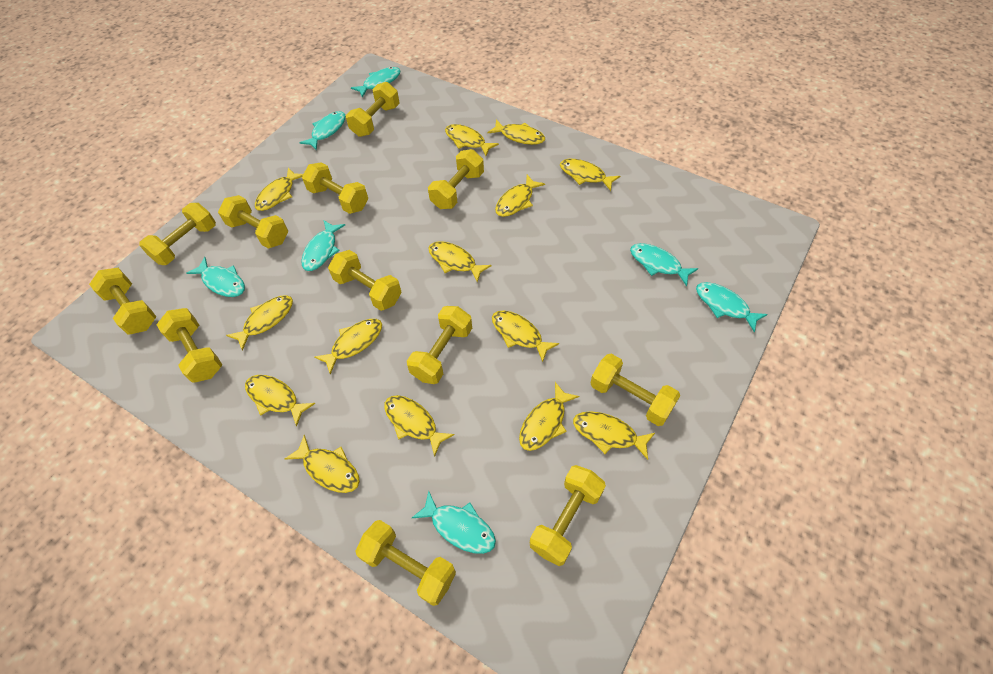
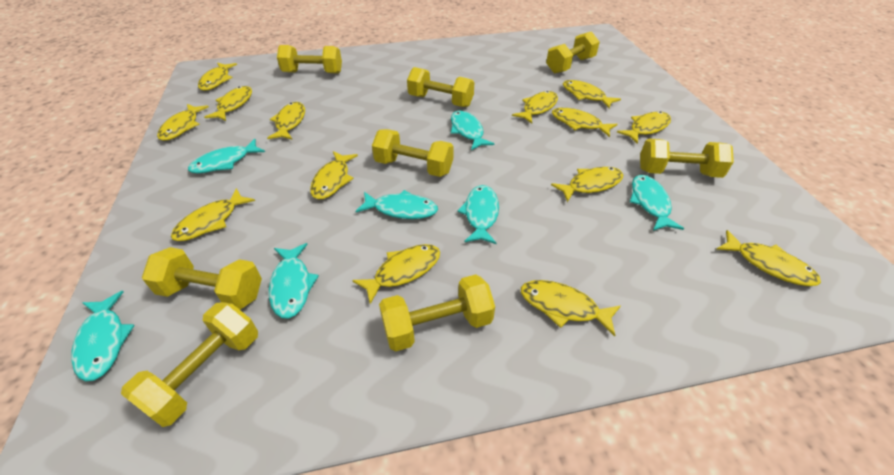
yellow dumbbell: [89,268,156,335] [139,203,216,265] [156,308,222,383] [218,195,288,249] [302,163,368,214] [328,250,402,311] [346,82,400,137] [356,520,456,606] [407,306,472,384] [428,149,484,209] [530,465,606,566] [591,354,680,426] = 12 -> [121,302,258,427] [142,247,262,309] [277,45,342,73] [372,129,454,177] [379,274,495,351] [407,67,474,107] [546,31,600,73] [640,138,734,178] = 8

